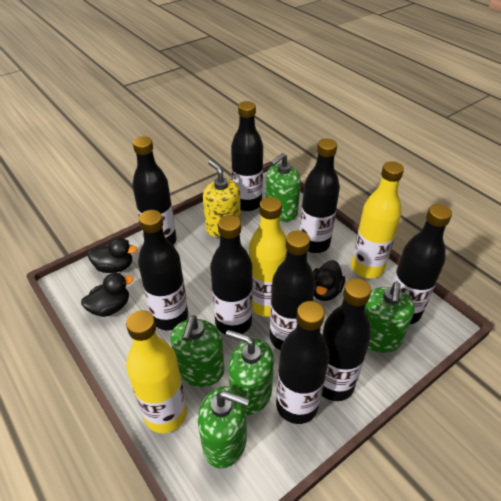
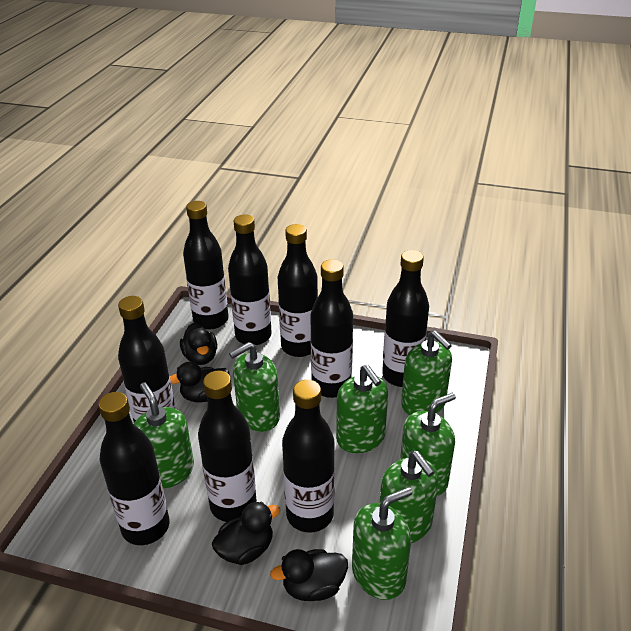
black duck: [81,273,134,317] [88,238,138,273] [313,260,345,301] = 3 -> [170,362,230,402] [180,323,217,365] [212,502,281,565] [270,549,348,601] = 4
green soap dispenser: [170,315,224,387] [198,386,249,468] [226,330,274,415] [266,153,301,221] [365,282,415,353] = 5 -> [134,382,194,489] [229,342,280,432] [336,365,388,453] [352,487,412,600] [380,451,439,543] [400,393,456,496] [401,331,452,415] = 7
yellow bottle: [126,310,187,433] [249,197,287,317] [351,161,404,278] = 3 -> none = 0
yellow soap dispenser: [203,160,241,237] = 1 -> none = 0

